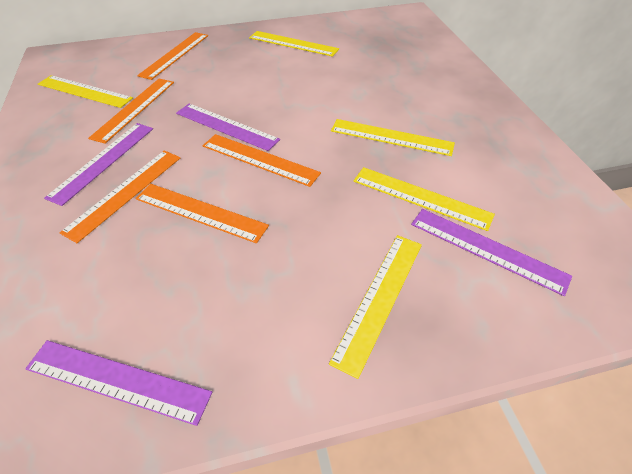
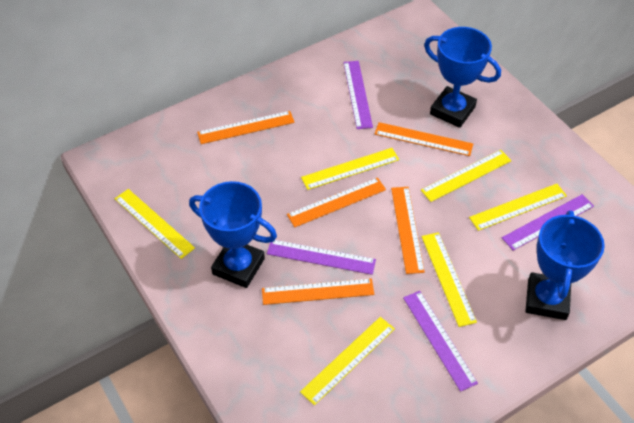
blue trophy: none = 0 -> [189,181,277,288] [424,27,501,128] [525,210,605,320] = 3
yellow ruler: [38,75,133,108] [249,31,339,57] [329,235,422,379] [331,119,455,156] [354,167,495,231] = 5 -> [115,189,195,259] [300,317,395,405] [301,148,399,190] [421,150,512,202] [422,232,477,327] [469,184,567,231] = 6

